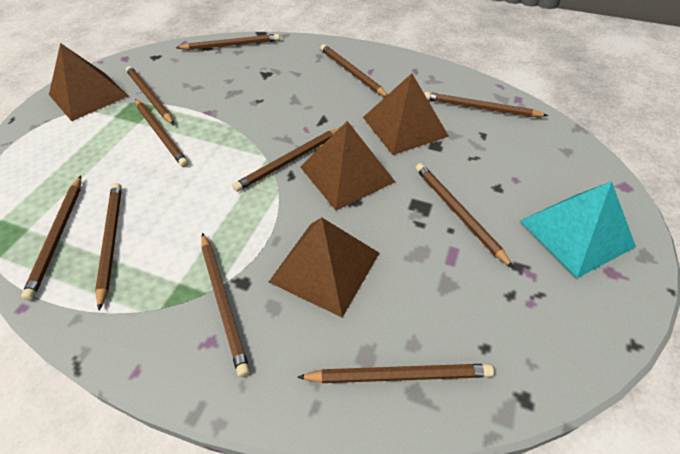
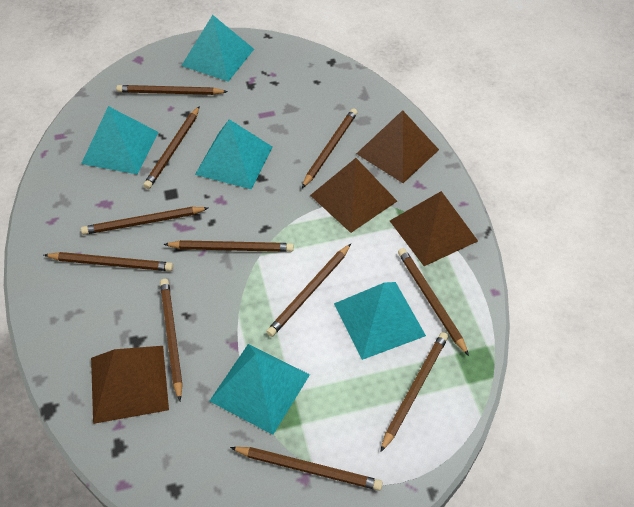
turquoise pyramid: [520,181,636,278] = 1 -> [81,106,158,174] [181,15,254,82] [195,119,273,189] [210,344,310,435] [334,282,426,360] = 5

